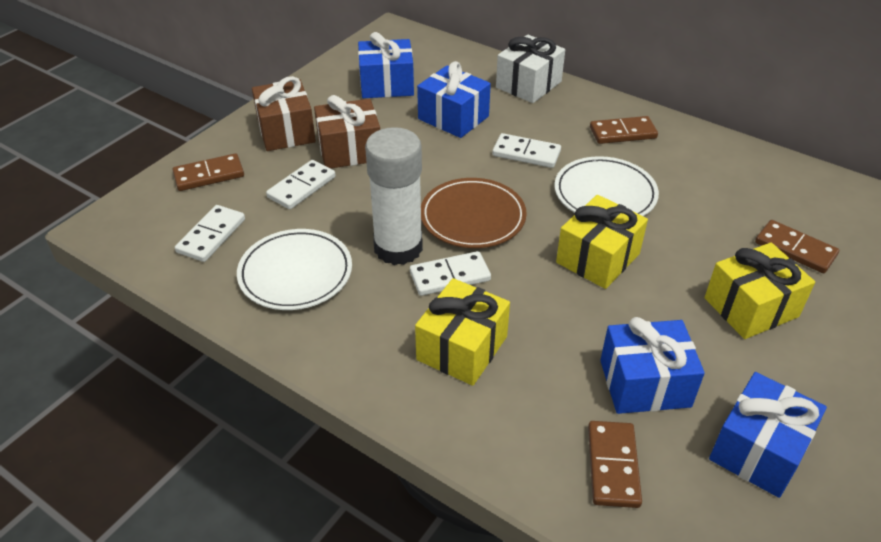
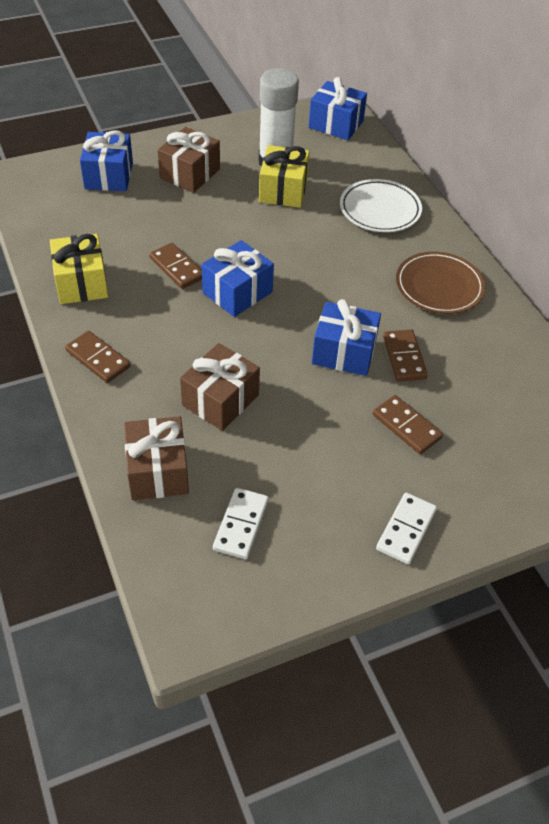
brown gift: [252,76,316,151] [314,95,380,169] = 2 -> [124,416,189,500] [158,127,220,193] [180,343,260,431] = 3
white domino: [175,205,245,262] [266,160,336,209] [410,251,491,296] [492,133,561,168] = 4 -> [213,488,269,559] [376,493,437,565] = 2
white gift: [496,35,565,103] = 1 -> none = 0
white plate: [237,229,352,310] [555,156,659,216] = 2 -> [340,179,422,232] = 1
yellow gift: [415,278,510,386] [556,195,648,289] [705,242,815,339] = 3 -> [50,234,108,304] [259,145,310,208] = 2

